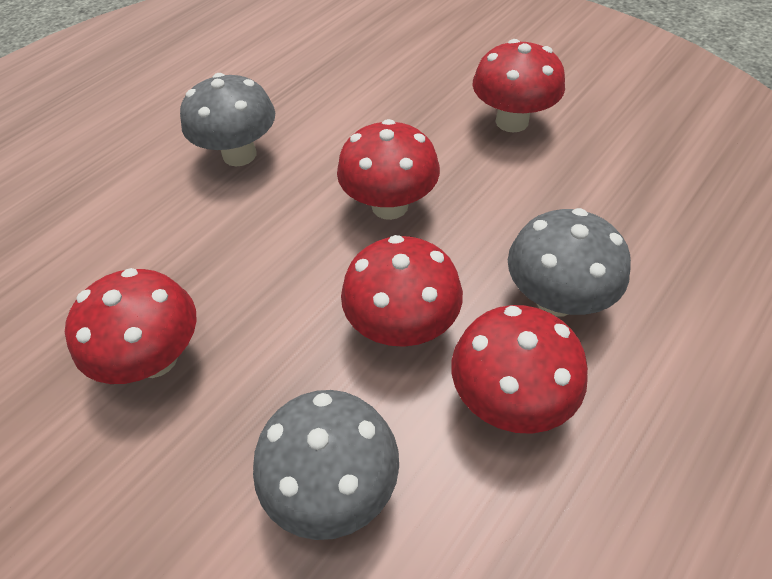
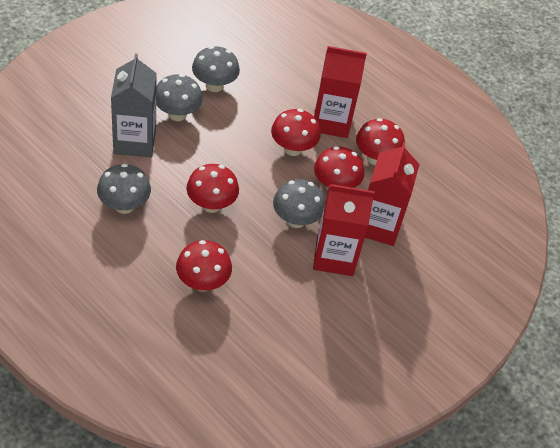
grey carton: none = 0 -> [111,53,157,157] = 1
grey mushroom: [180,73,275,166] [253,390,399,540] [508,208,631,317] = 3 -> [97,164,151,214] [156,74,203,121] [192,46,240,92] [273,179,325,228] = 4
red carton: none = 0 -> [313,184,375,276] [314,46,367,138] [365,142,420,246] = 3

